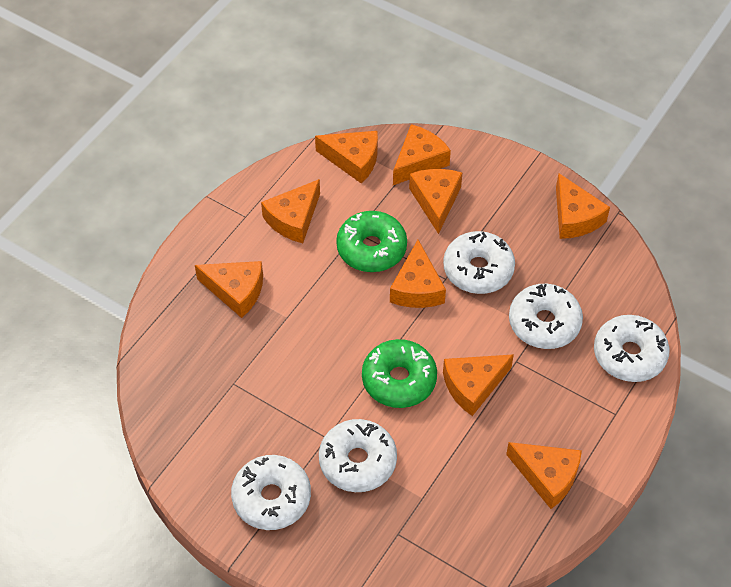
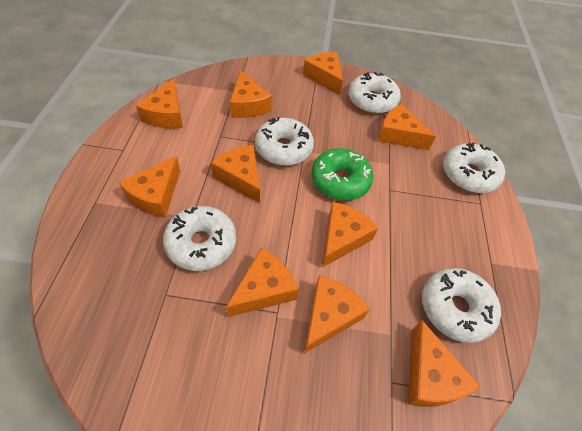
green donut: [336,211,407,272] [362,339,437,408] = 2 -> [311,148,373,201] = 1
orange cheese: [195,261,263,318] [261,179,320,243] [315,131,378,184] [390,240,446,308] [393,124,451,185] [409,169,462,234] [443,354,514,416] [506,442,582,509] [556,173,610,239] = 9 -> [119,156,180,218] [136,79,183,129] [211,145,260,203] [226,248,299,317] [230,70,272,118] [303,52,343,95] [304,275,370,354] [322,202,379,268] [378,104,436,150] [408,320,480,407] = 10

